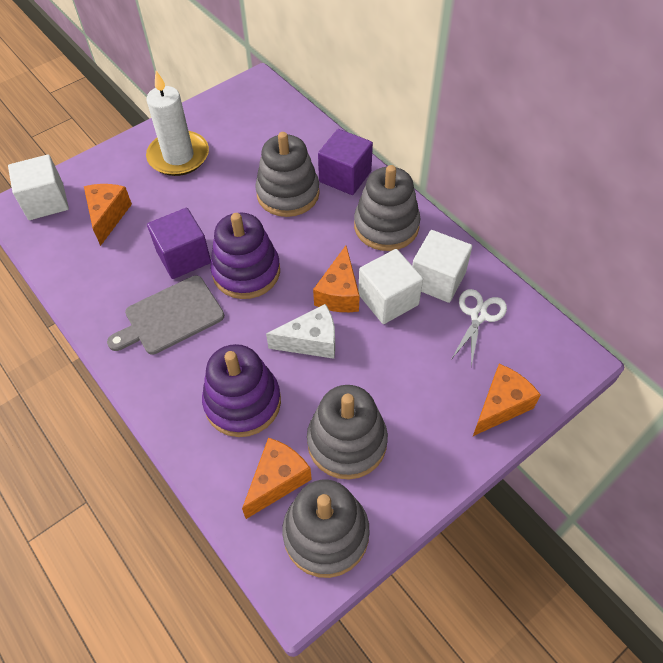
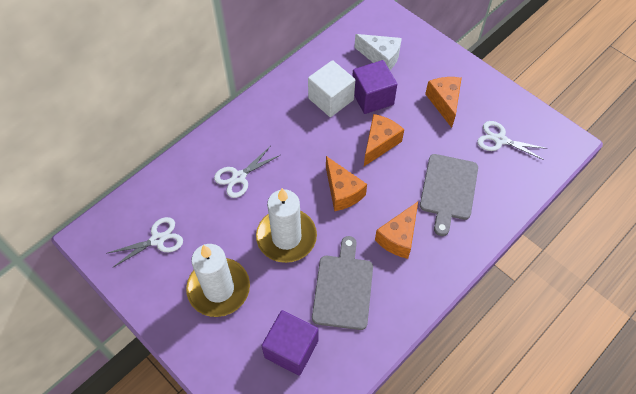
grey cutting board: [107,275,224,355] = 1 -> [312,236,373,330] [420,154,478,236] = 2
grey stacking toy: [255,132,320,217] [282,480,370,578] [307,385,388,479] [354,165,420,251] = 4 -> none = 0
purple stacking toy: [202,344,281,437] [210,213,280,299] = 2 -> none = 0
white candle: [146,71,209,176] = 1 -> [186,244,250,317] [256,188,317,263] = 2
white cube: [8,154,69,220] [358,249,423,324] [412,230,472,303] = 3 -> [308,60,355,117] = 1
white scissors: [452,289,507,367] = 1 -> [108,217,183,268] [214,147,280,198] [477,121,548,160] = 3

